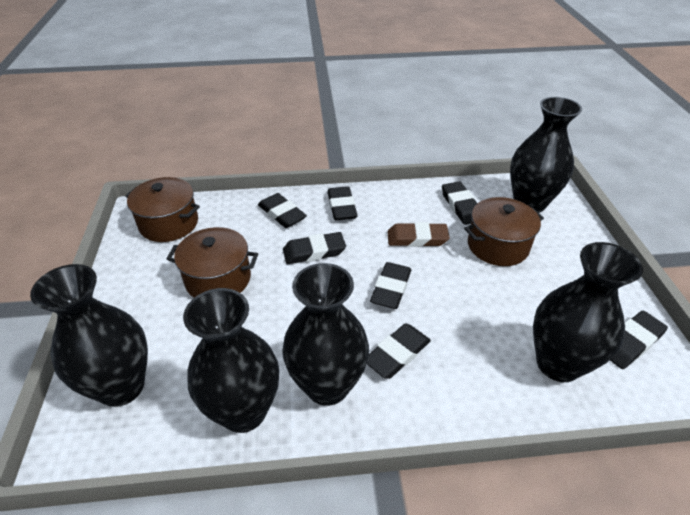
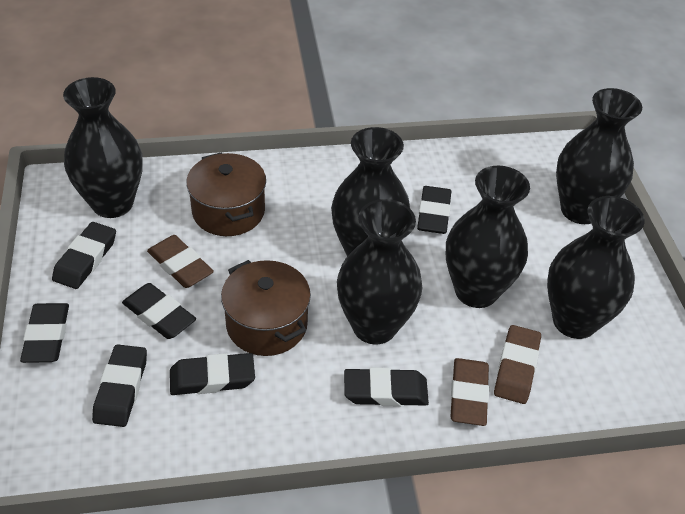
black vase: [30,264,148,407] [183,288,279,433] [282,263,369,406] [510,97,582,213] [533,242,643,382] = 5 -> [63,77,143,218] [331,127,410,256] [337,199,422,344] [446,166,530,308] [547,196,645,339] [556,88,642,224] = 6
brown eraser: [388,222,450,247] = 1 -> [147,235,214,288] [450,358,489,426] [494,325,541,404] = 3
brown pot: [125,177,200,242] [167,227,258,298] [464,197,544,266] = 3 -> [186,152,266,236] [221,260,311,356] = 2

